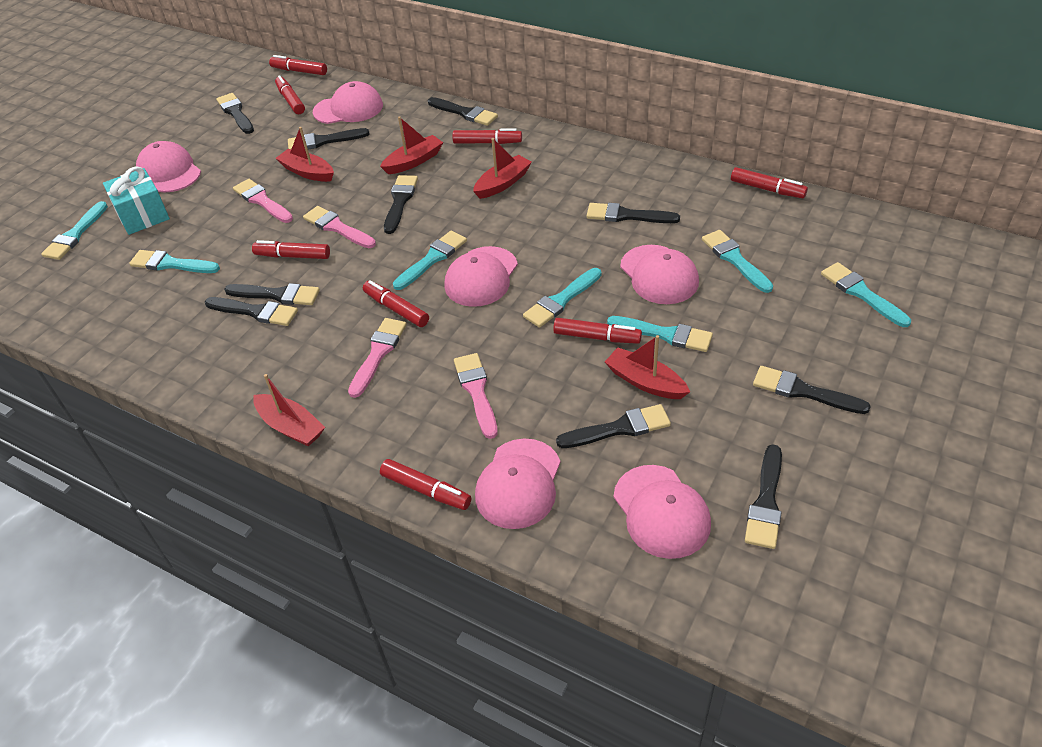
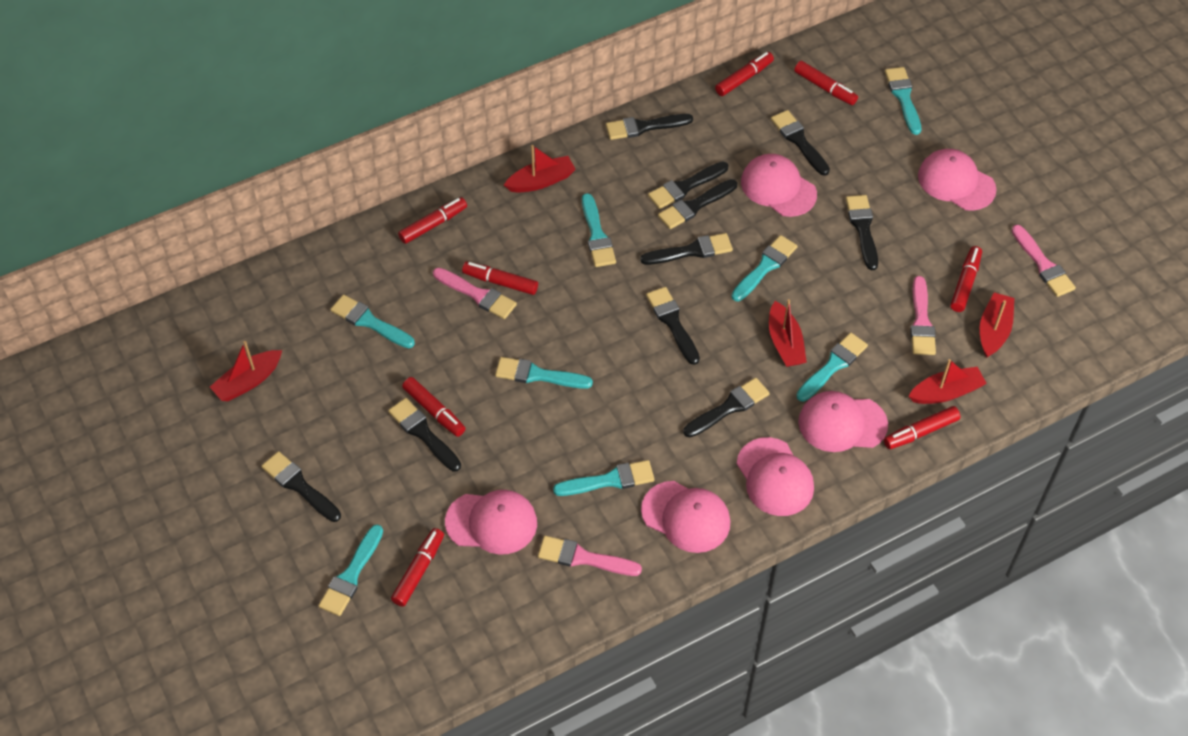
turquoise brush: [41,201,108,260] [129,250,220,273] [393,231,467,290] [523,268,602,328] [607,316,713,352] [702,230,773,293] [821,262,911,327] = 7 -> [318,524,383,616] [330,295,415,348] [495,357,593,389] [553,460,655,496] [582,193,616,267] [731,235,798,301] [796,333,868,401] [885,67,921,135] = 8
turquoise gift: [103,166,170,235] = 1 -> none = 0

